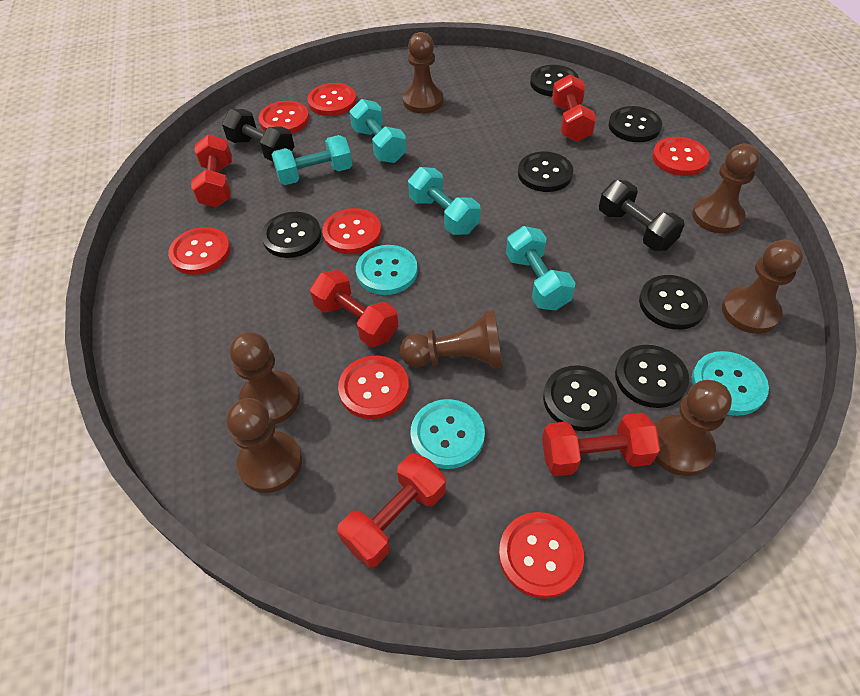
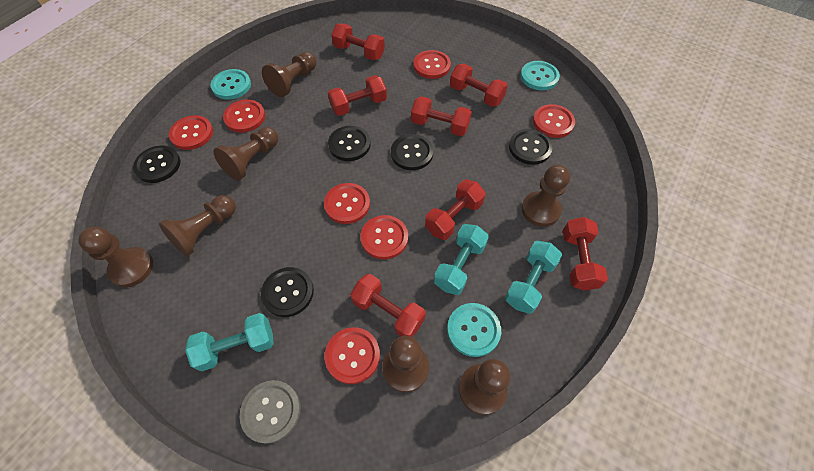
black button: [261,212,321,258] [518,152,573,192] [530,65,579,97] [543,365,617,431] [609,106,662,142] [615,345,689,408] [639,275,708,330] = 7 -> [133,146,181,183] [261,267,314,317] [328,126,370,161] [391,134,433,170] [509,129,553,165] = 5
black dumbbell: [222,109,294,162] [599,180,685,251] = 2 -> none = 0
grey button: none = 0 -> [240,380,300,444] = 1
red dumbbell: [191,134,232,207] [310,270,398,347] [337,453,446,568] [542,413,660,476] [552,74,596,142] = 5 -> [328,75,387,116] [331,23,385,60] [350,274,426,337] [411,96,472,136] [425,180,486,240] [450,64,508,107] [563,217,608,291] = 7
turquoise dumbbell: [271,135,352,185] [349,99,407,163] [408,167,480,235] [506,226,575,311] = 4 -> [185,313,273,371] [434,224,489,295] [505,241,562,314] = 3

